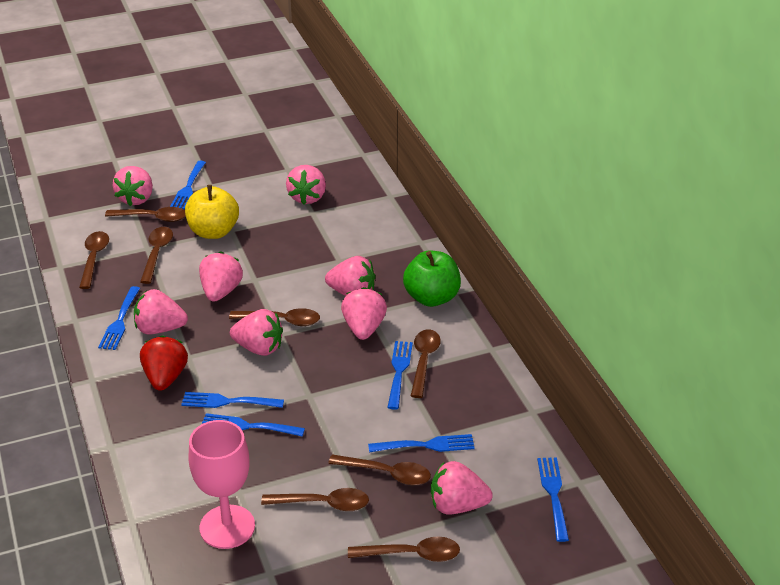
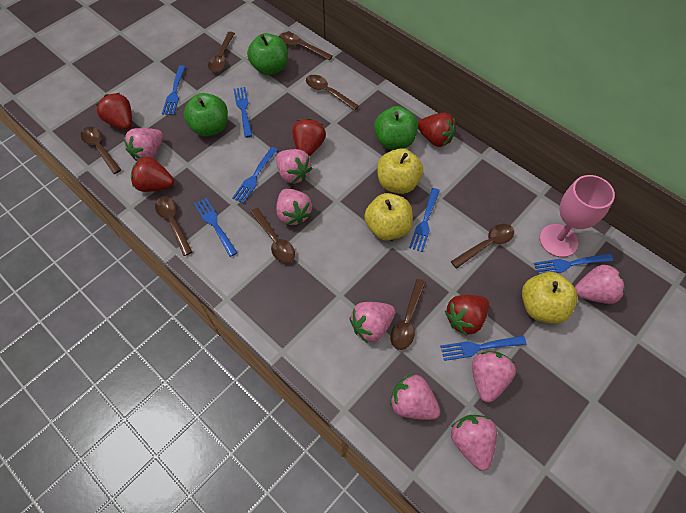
green apple: [403,250,461,307] = 1 -> [184,93,228,137] [247,33,288,75] [374,106,418,150] = 3
red strawberry: [140,335,188,391] = 1 -> [96,93,132,130] [131,157,174,192] [292,118,326,156] [418,113,456,147] [445,295,489,336] = 5
yellow apple: [185,185,239,239] = 1 -> [364,193,413,241] [377,148,423,194] [522,272,578,324] = 3

